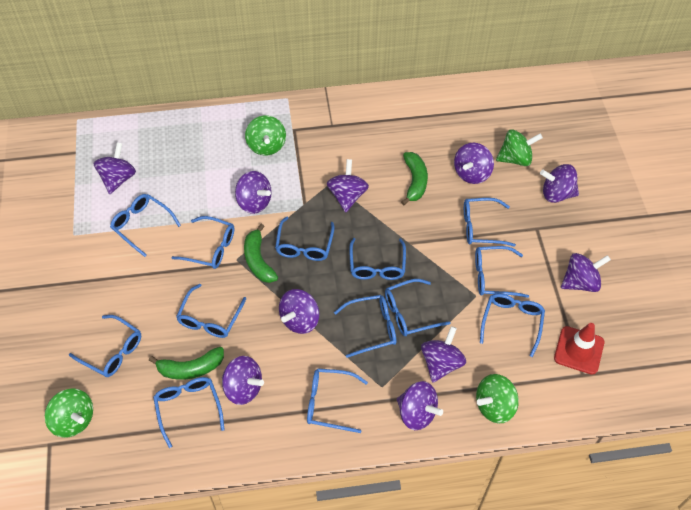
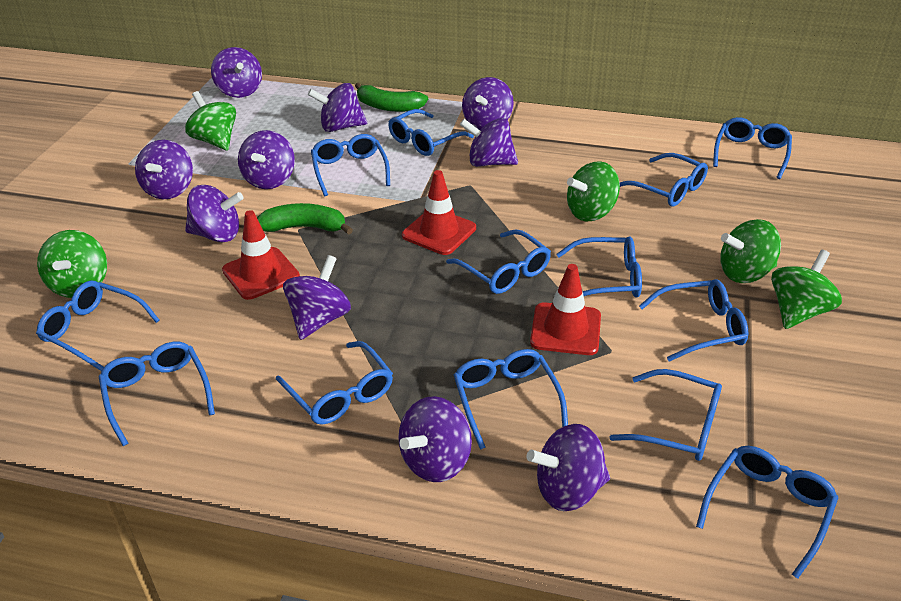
green banana: [149,347,224,380] [244,224,278,283] [401,152,428,205] = 3 -> [257,203,353,235] [355,83,428,112] = 2
green spinning top: [45,389,93,438] [245,115,286,156] [476,374,519,424] [496,129,543,166] = 4 -> [37,230,107,298] [185,91,236,151] [567,161,620,221] [720,219,781,283] [771,250,842,329] = 5
red traffic cone: [554,323,604,375] = 1 -> [222,210,300,300] [402,170,476,255] [530,264,601,355] = 3

